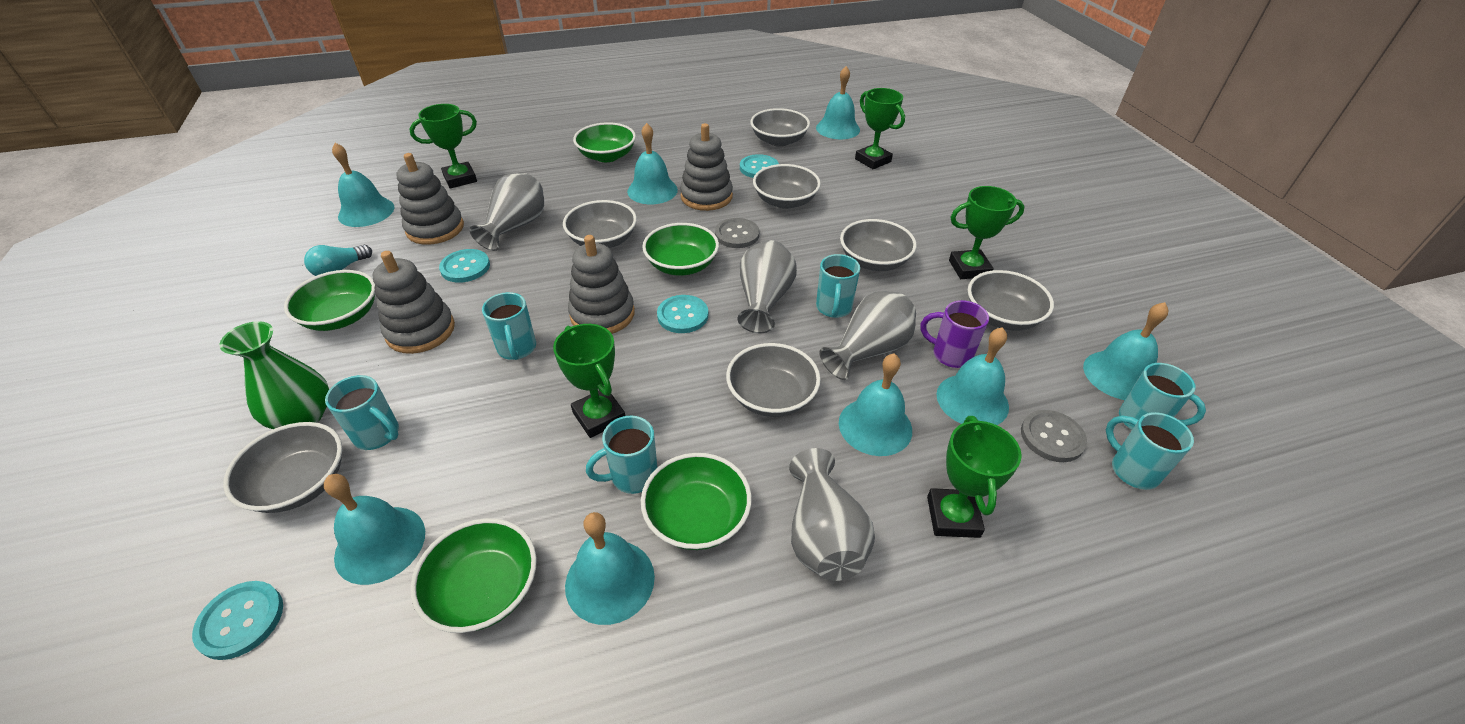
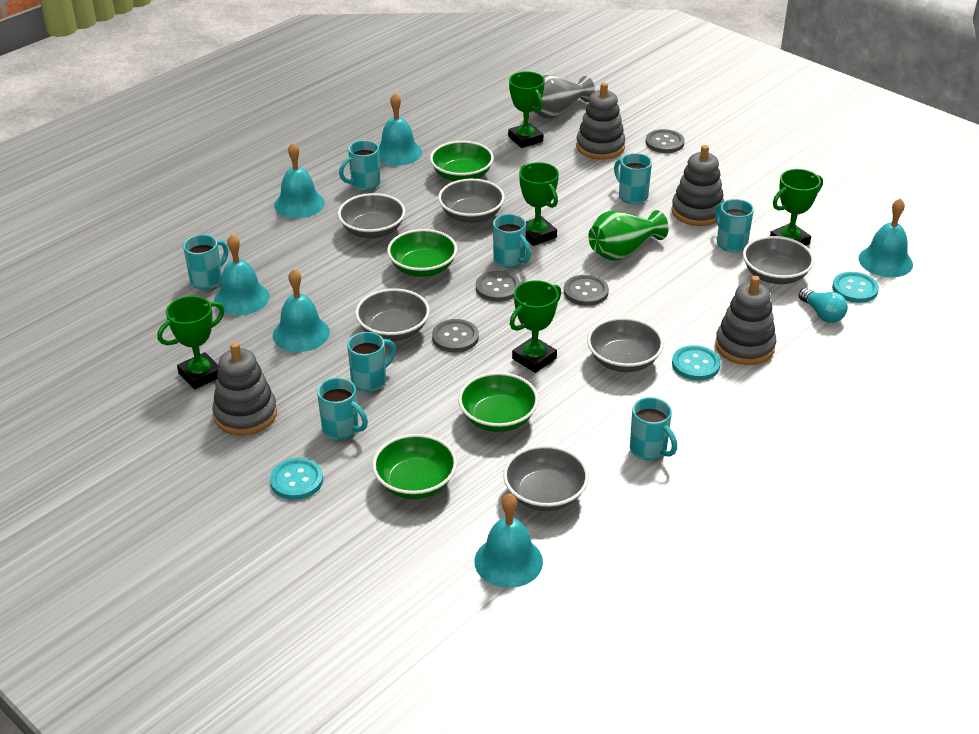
green bowl: [284,270,375,331] [410,518,537,633] [573,122,636,162] [641,453,752,550] [642,223,719,275] = 5 -> [372,434,457,499] [387,229,457,277] [430,141,494,181] [458,372,539,432] = 4
grey bowl: [223,422,342,513] [563,200,637,248] [726,343,821,417] [750,108,810,147] [753,164,821,209] [840,219,917,271] [968,270,1054,331] = 7 -> [338,193,405,238] [355,288,430,341] [438,179,505,223] [503,445,589,511] [587,317,664,372] [743,236,814,284] = 6
grey button: [715,218,759,248] [1021,410,1087,462] = 2 -> [432,319,479,353] [476,271,520,302] [564,275,609,306] [646,129,685,153] = 4
grey vase: [469,173,544,251] [738,240,797,333] [789,448,875,581] [819,291,916,380] = 4 -> [533,75,595,118] = 1
purple mug: [921,300,989,368] = 1 -> none = 0
turquoise bell: [324,474,425,585] [332,143,394,227] [565,512,655,625] [627,123,678,204] [816,66,860,139] [839,353,912,456] [937,327,1009,425] [1083,302,1169,400] = 8 -> [214,234,270,316] [273,269,330,352] [274,143,325,218] [379,93,422,166] [474,493,543,588] [859,198,913,277] = 6
turquoise button: [192,581,283,660] [439,249,490,283] [657,295,708,333] [740,154,779,178] = 4 -> [270,458,323,500] [672,345,721,380] [832,272,879,303] = 3
turquoise mug: [325,375,399,450] [482,292,536,360] [586,416,657,494] [816,254,860,318] [1106,412,1194,490] [1119,363,1206,430] = 6 -> [183,235,228,290] [317,378,368,440] [339,140,380,191] [347,332,396,392] [493,214,531,268] [614,153,652,204] [630,397,677,461] [715,199,754,252] = 8

